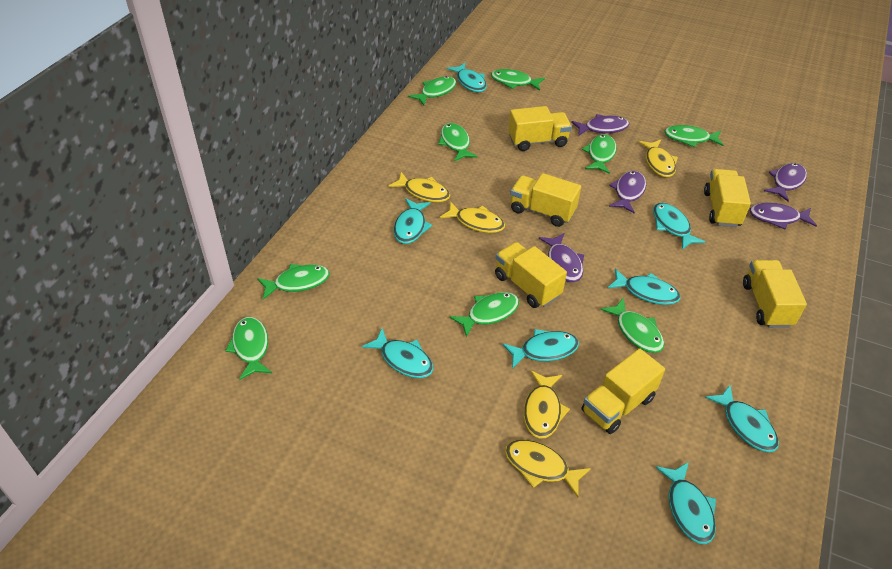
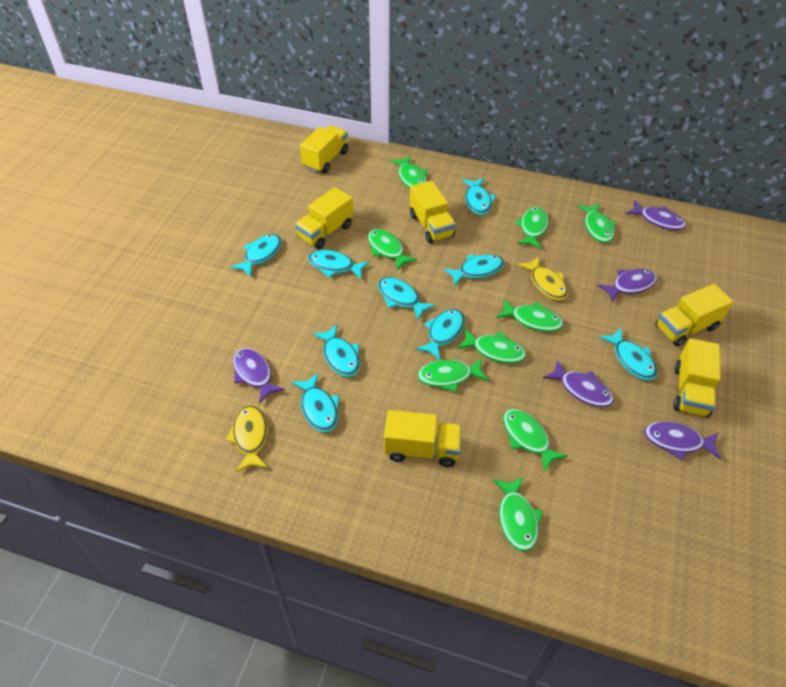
turquoise fish: [362,328,433,378] [393,199,432,244] [447,63,487,92] [502,329,579,369] [607,268,681,305] [653,203,705,250] [655,462,716,544] [705,385,779,452] = 8 -> [231,234,282,277] [291,373,339,432] [308,250,370,279] [312,324,360,377] [378,277,436,320] [416,309,465,360] [443,254,504,286] [462,178,496,215] [599,328,657,380] = 9
yellow fish: [388,172,450,202] [439,201,505,233] [505,440,591,497] [524,370,570,439] [638,140,678,177] = 5 -> [225,406,268,472] [517,257,568,301] = 2

